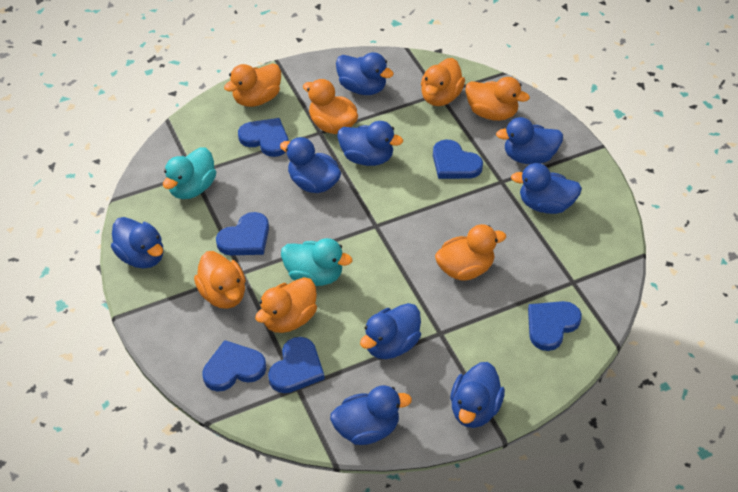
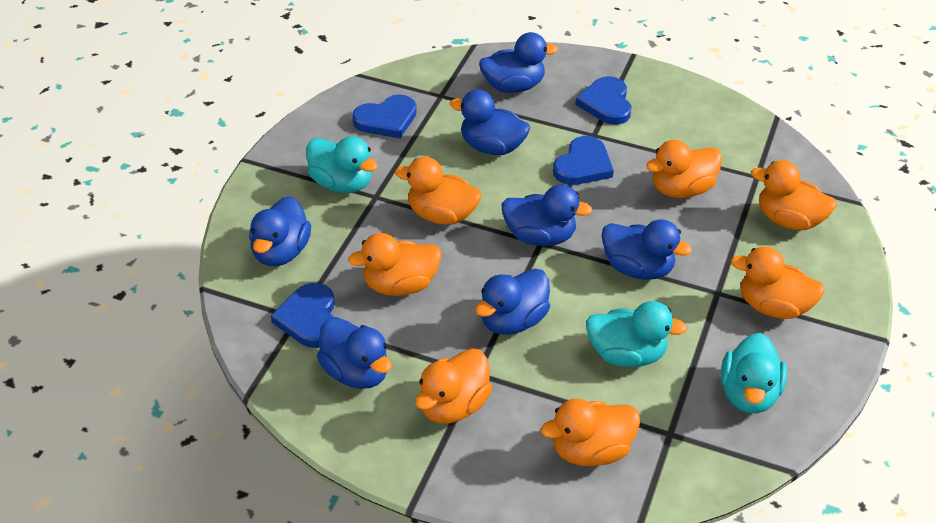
blue duck: [111,217,163,268] [280,137,341,193] [330,385,412,445] [336,52,394,95] [337,121,403,166] [360,303,421,359] [450,362,505,428] [496,117,563,164] [511,163,582,214] = 9 -> [249,196,311,266] [317,317,392,389] [450,89,530,155] [475,269,550,335] [479,32,558,93] [501,185,593,246] [602,220,692,280] = 7
blue heart: [202,340,267,392] [216,212,269,255] [238,118,289,157] [268,337,325,393] [433,139,483,179] [528,301,582,351] = 6 -> [271,283,334,348] [352,95,417,138] [553,136,614,185] [575,76,632,125] = 4
turquoise duck: [163,147,216,199] [281,238,352,286] = 2 -> [306,136,378,193] [586,301,687,367] [721,333,787,413] = 3

